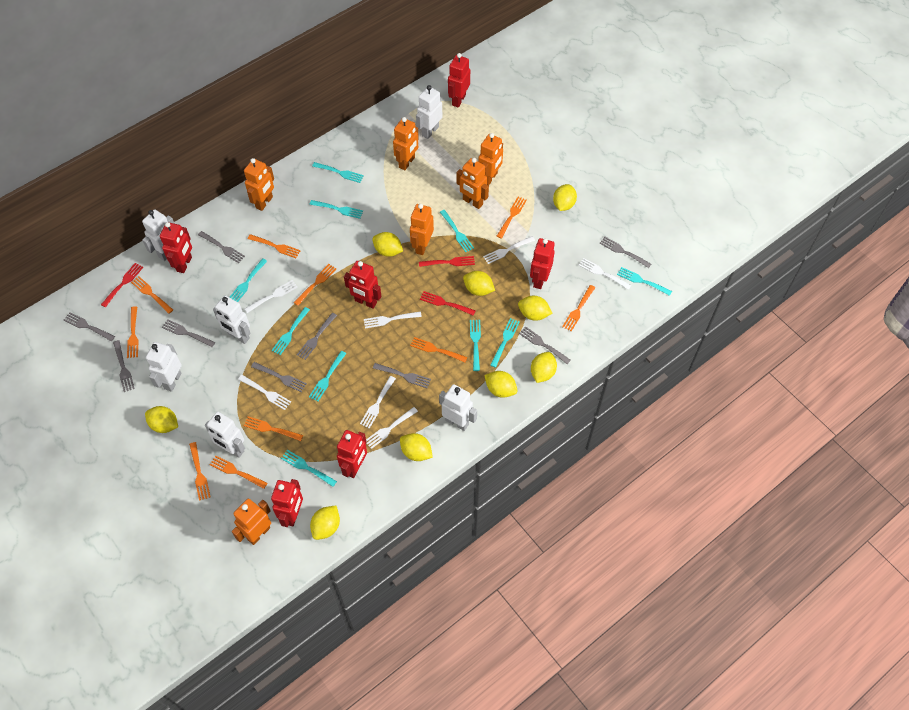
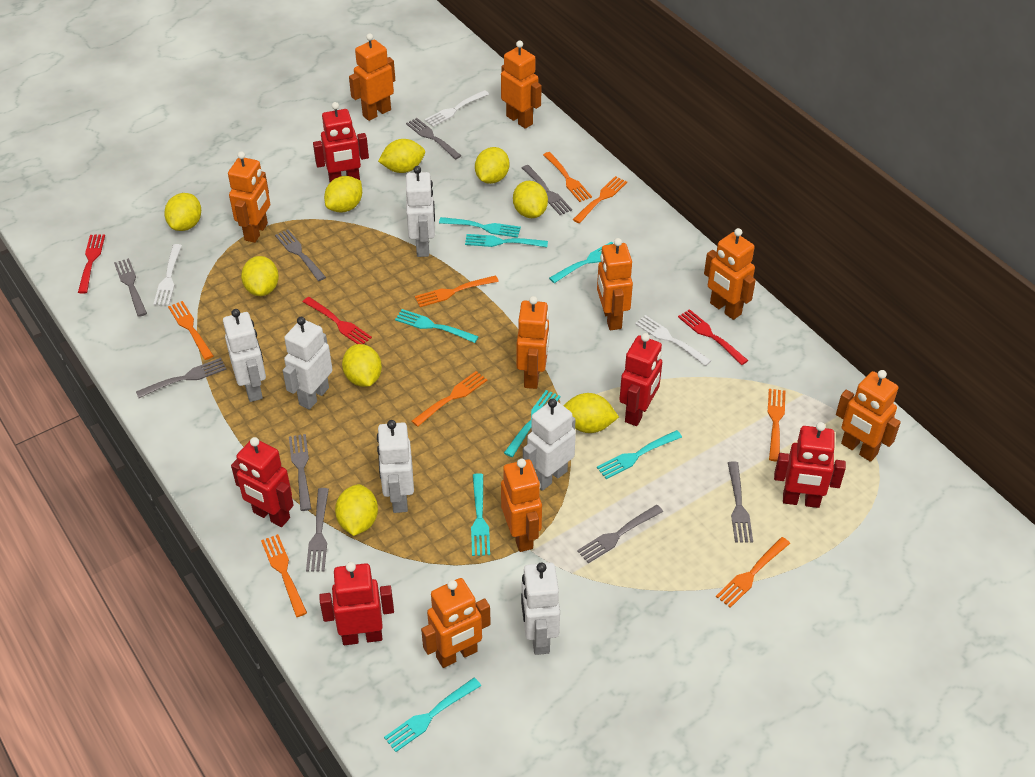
orange fork: [127,306,139,358] [131,276,173,314] [189,442,210,501] [210,456,267,489] [244,416,303,441] [248,234,301,258] [294,264,336,306] [410,337,467,362] [497,196,527,239] [562,285,595,331] = 10 -> [168,301,214,360] [261,534,307,617] [412,371,487,427] [415,275,499,307] [543,152,592,202] [573,176,627,223] [716,537,790,608] [768,389,785,461] = 8
orange robot: [232,499,271,545] [244,158,274,211] [393,117,419,170] [410,204,434,255] [456,158,489,209] [478,133,503,186] = 6 -> [228,151,270,243] [349,33,395,121] [421,578,491,668] [501,41,542,129] [501,459,542,552] [517,296,549,389] [597,238,633,330] [704,228,756,320] [836,370,901,462] = 9
red robot: [160,222,192,273] [271,479,303,527] [337,430,367,478] [344,261,381,309] [448,53,470,108] [530,238,555,289] = 6 -> [231,437,294,527] [313,102,369,182] [319,562,394,645] [619,333,662,426] [774,422,846,508] = 5
turquoise fork: [230,258,267,302] [272,307,310,355] [281,450,337,487] [309,200,363,219] [309,351,347,402] [312,162,364,183] [440,210,474,252] [470,320,481,371] [490,318,520,368] [617,267,672,296] = 10 -> [384,678,481,752] [395,309,479,343] [439,217,521,238] [465,234,548,247] [471,473,490,556] [504,390,561,457] [549,241,613,283] [597,430,682,479] = 8
white fork: [238,375,291,410] [245,280,298,313] [360,376,396,429] [364,311,422,328] [366,407,418,449] [483,236,535,264] [579,258,631,290] = 7 -> [153,244,182,306] [424,90,489,127] [635,315,711,366] = 3

